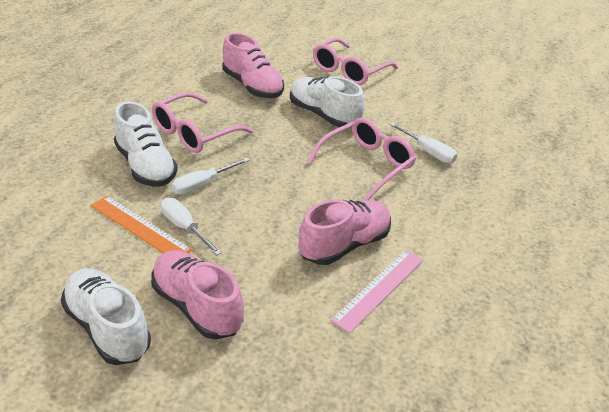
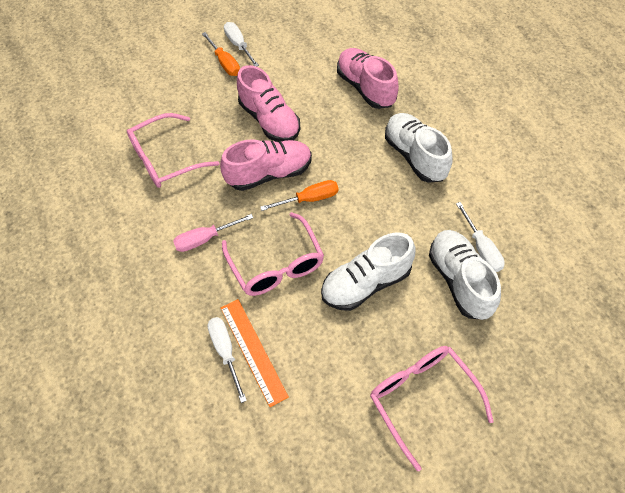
orange screwdriver: none = 0 -> [202,32,240,76] [260,180,338,211] = 2
pink ruler: [331,250,423,333] = 1 -> none = 0
pink screwdriver: none = 0 -> [173,214,253,252] = 1

